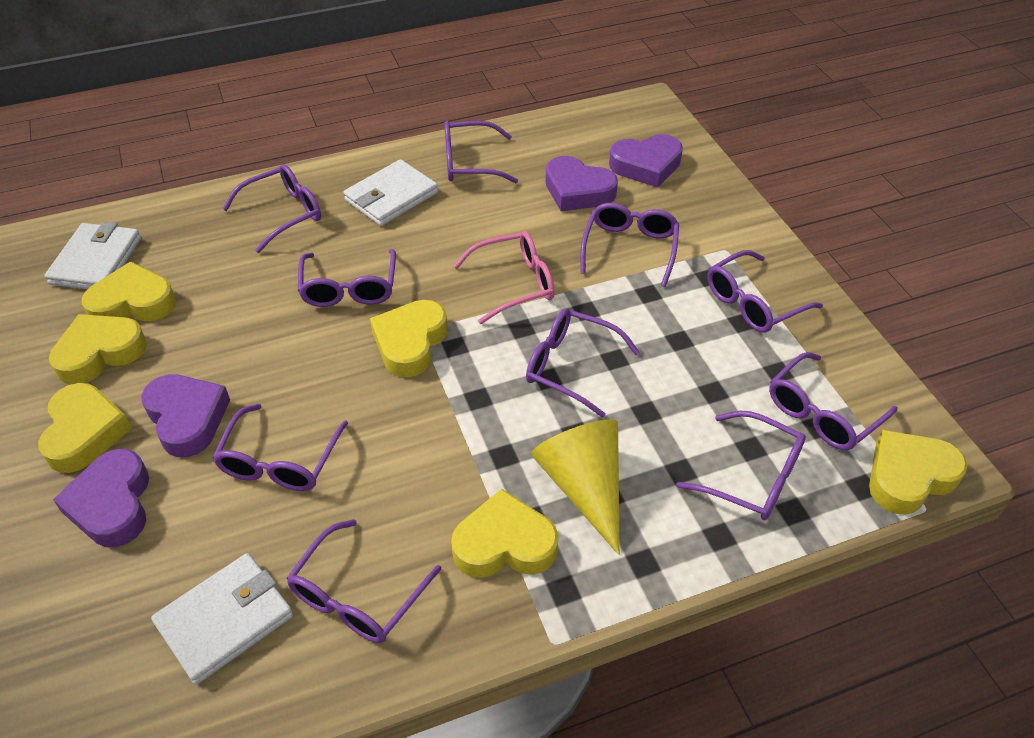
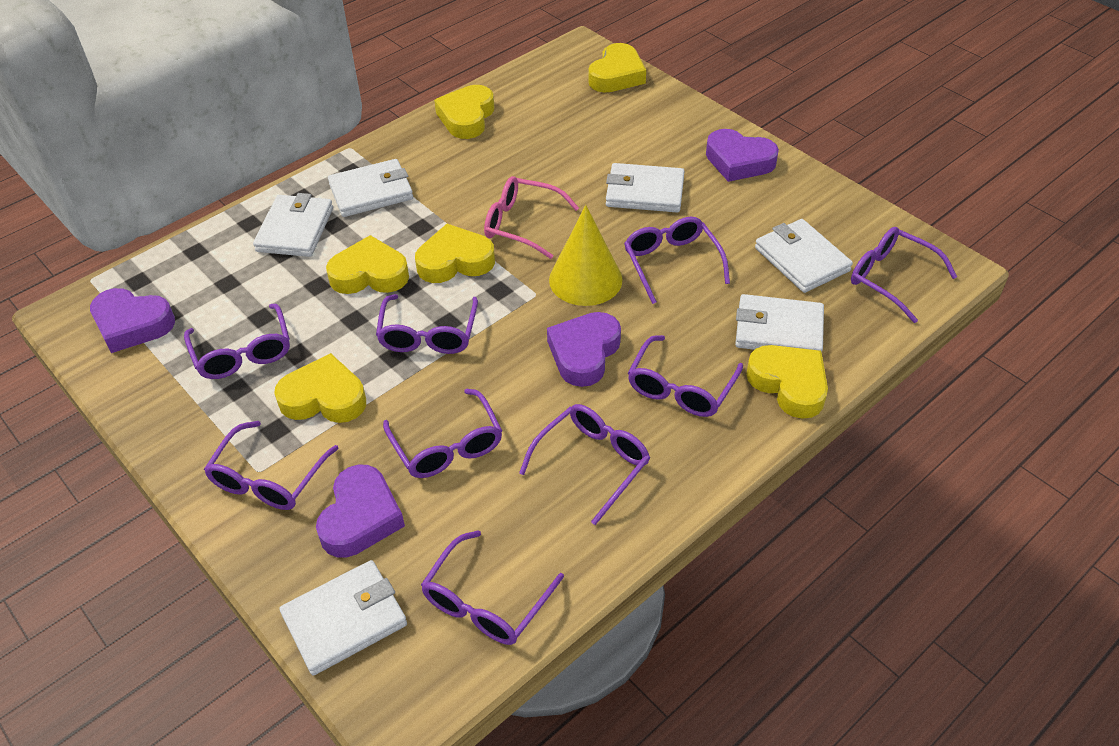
purple glasses: [212,404,348,491] [222,164,321,253] [287,519,441,643] [298,249,396,307] [444,121,518,183] [526,309,640,418] [580,203,679,287] [676,411,806,520] [707,250,823,333] [769,352,897,450] = 10 -> [184,304,290,379] [204,421,339,510] [376,294,478,354] [383,389,502,478] [421,530,564,645] [519,404,650,525] [624,217,730,304] [628,335,743,417] [851,227,957,323] = 9
white wallet: [44,222,141,289] [151,553,293,685] [343,159,438,226] = 3 -> [253,193,333,257] [280,560,407,675] [328,159,413,217] [606,163,685,213] [735,294,824,352] [755,219,853,293] = 6

